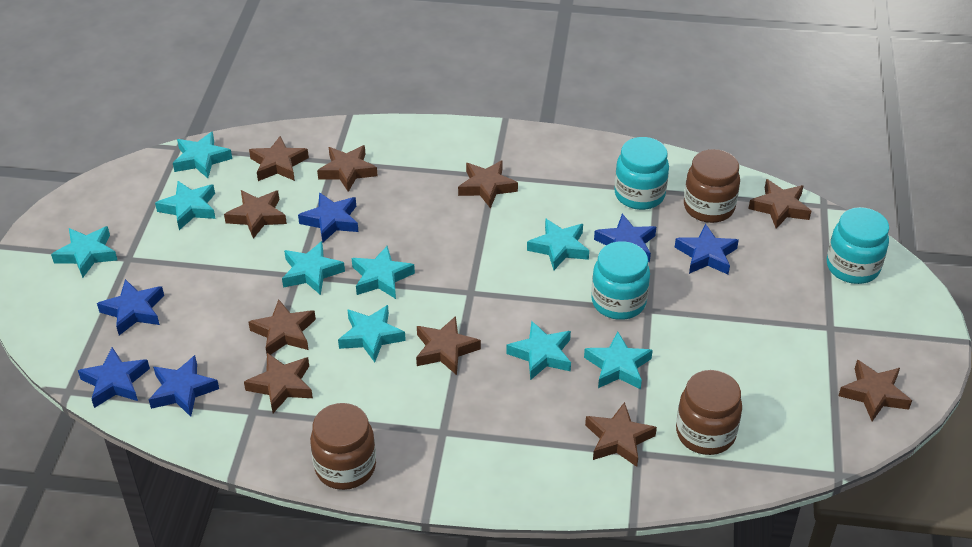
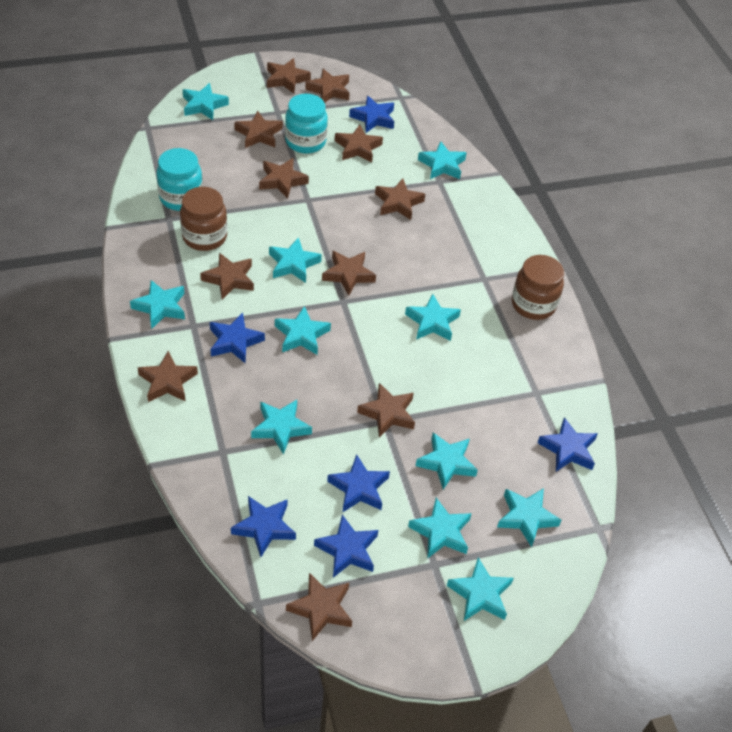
brown jar: [310,403,376,490] [676,370,742,455] [684,149,740,223] = 3 -> [180,187,227,251] [512,255,564,320] = 2
brown star: [224,190,287,239] [244,353,313,413] [248,299,316,355] [249,136,309,181] [317,145,378,192] [416,316,481,375] [458,160,518,208] [585,402,657,467] [748,179,811,229] [838,360,912,421] = 10 -> [138,351,198,402] [200,253,254,299] [234,111,283,148] [259,158,309,199] [267,58,311,94] [286,573,352,641] [305,68,350,103] [322,251,376,295] [335,125,383,163] [357,383,415,437] [375,179,425,220] = 11
turquoise jar: [591,241,650,320] [614,137,669,210] [827,207,889,284] = 3 -> [156,148,203,211] [285,94,328,154] = 2
turquoise star: [51,226,117,278] [155,181,216,230] [173,132,232,178] [282,241,345,295] [338,305,406,362] [352,246,415,299] [506,321,571,380] [527,218,589,270] [584,331,653,389] = 9 -> [130,280,185,329] [183,83,229,120] [251,400,312,455] [269,237,322,283] [275,306,331,355] [405,294,461,341] [408,498,472,559] [416,433,478,489] [418,141,467,179] [447,558,514,621] [497,488,561,547] = 11

